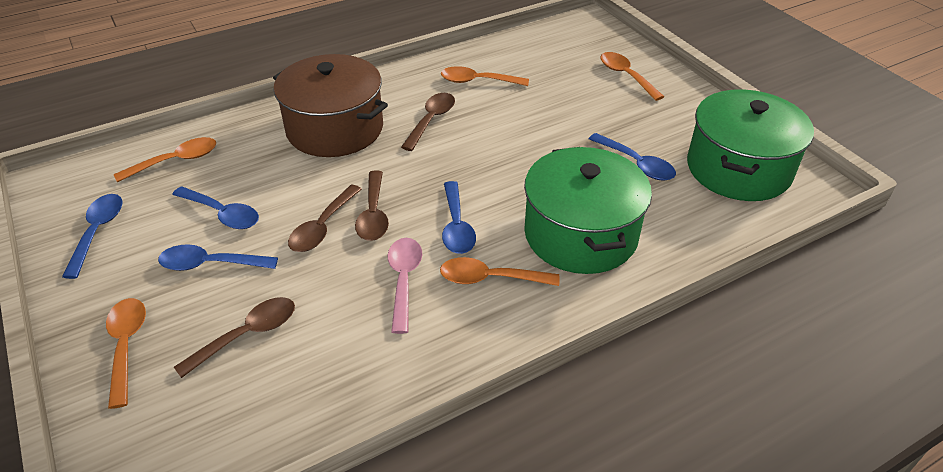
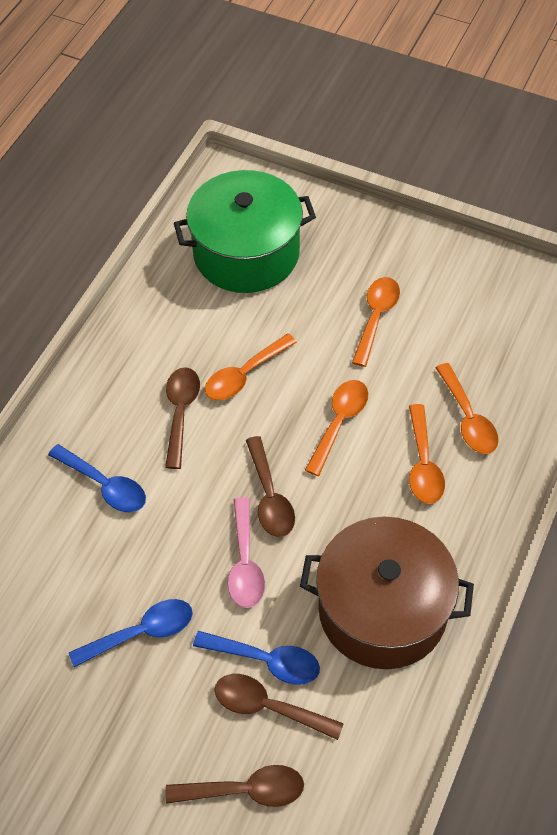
blue spoon: [62,194,122,279] [158,244,278,271] [172,186,259,229] [442,181,476,254] [589,133,676,181] = 5 -> [48,444,146,512] [69,599,193,667] [193,631,320,685] = 3
green pot: [524,147,652,274] [687,89,814,201] = 2 -> [174,170,316,293] = 1

